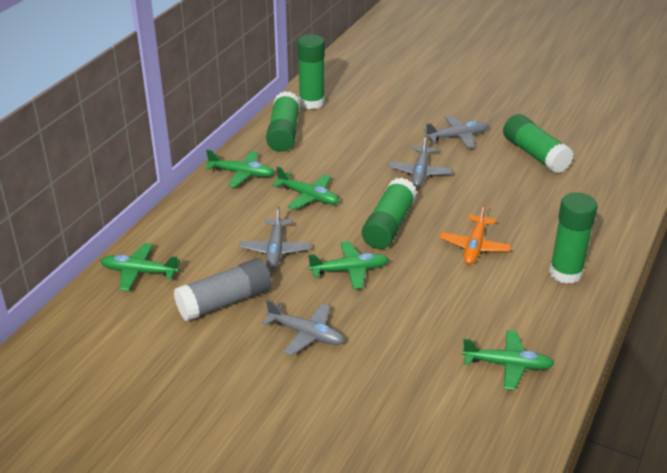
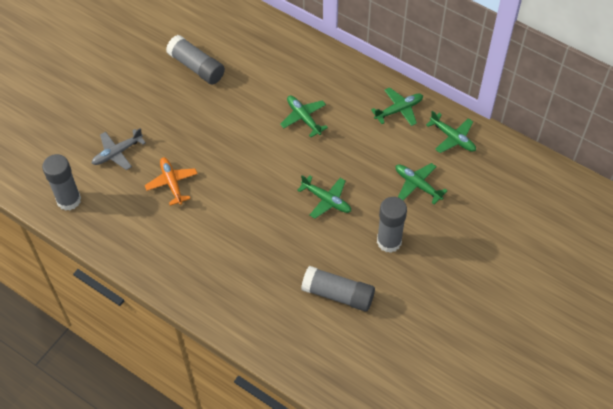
green glue stick: [266,91,300,152] [297,34,325,109] [362,178,417,249] [503,114,574,173] [549,192,598,284] = 5 -> none = 0
grey glue stick: [174,258,272,321] = 1 -> [42,154,81,211] [166,35,225,84] [301,266,375,312] [377,197,407,253] = 4
grey plane: [239,206,311,269] [262,299,345,356] [388,135,453,187] [424,116,489,148] = 4 -> [91,128,146,170] = 1

